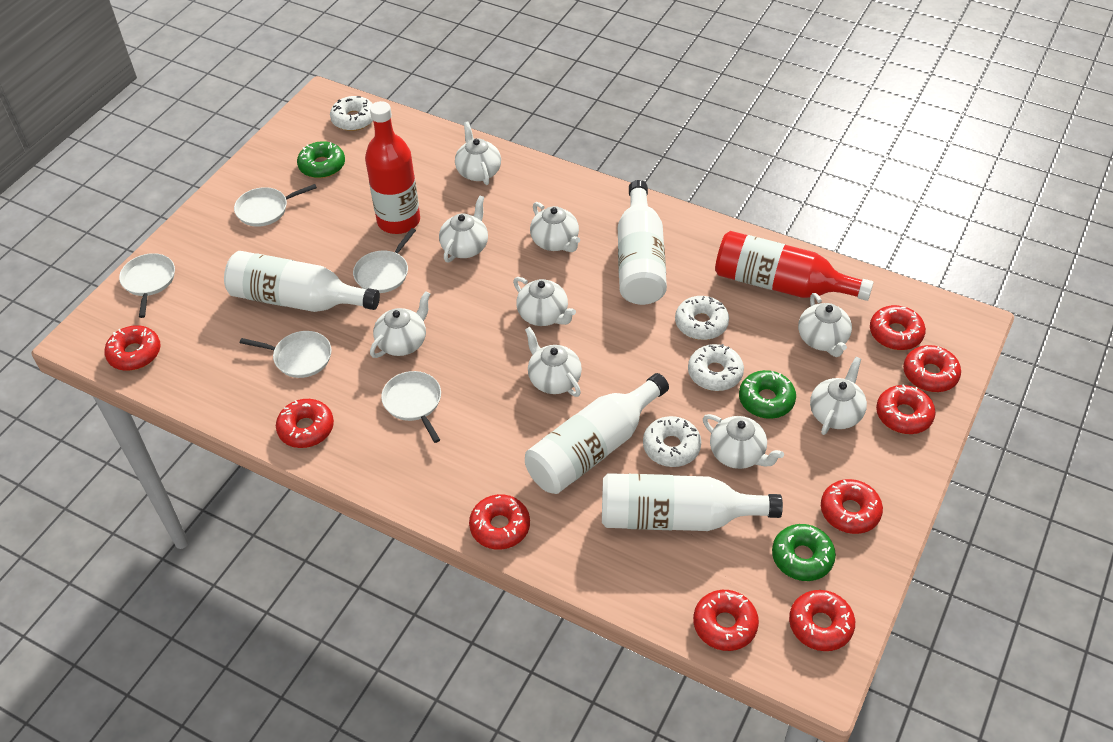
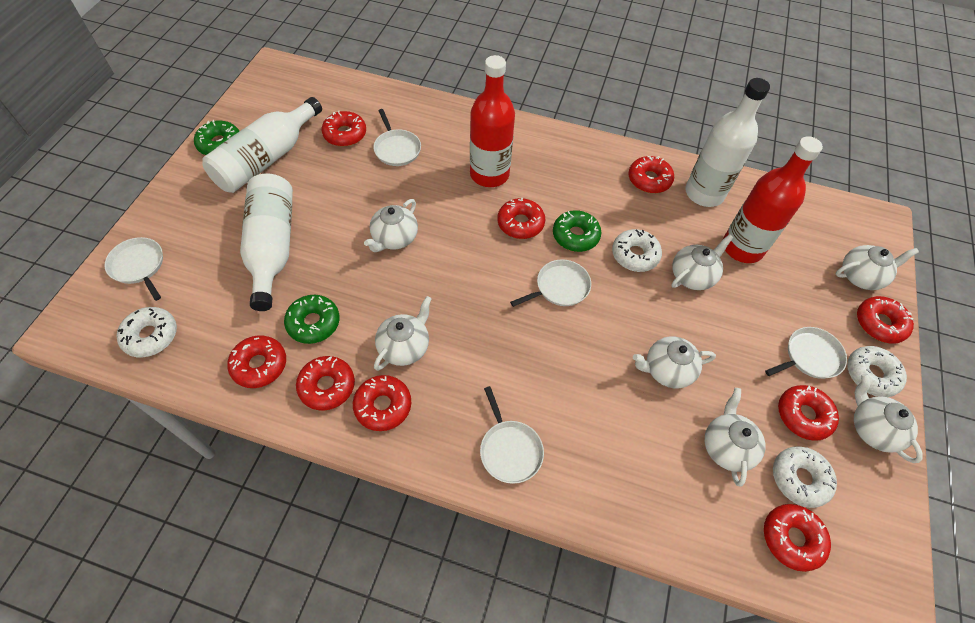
white bottle: [224,251,380,312] [525,373,669,494] [602,473,783,531] [618,180,667,305] = 4 -> [202,97,322,193] [240,173,293,311] [685,78,770,207] = 3
white teapot: [370,291,430,358] [439,195,488,263] [455,121,501,185] [513,277,576,326] [525,327,582,397] [530,202,580,252] [703,414,784,469] [798,293,852,357] [810,357,867,435] = 9 -> [364,199,418,252] [374,296,431,371] [633,336,716,388] [671,234,734,290] [705,388,766,486] [836,245,919,290] [854,374,923,463] = 7

